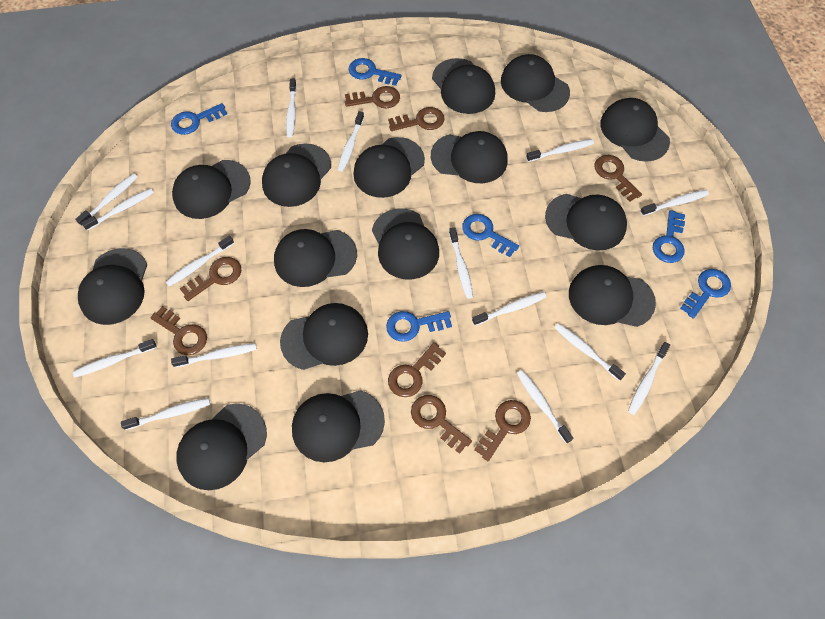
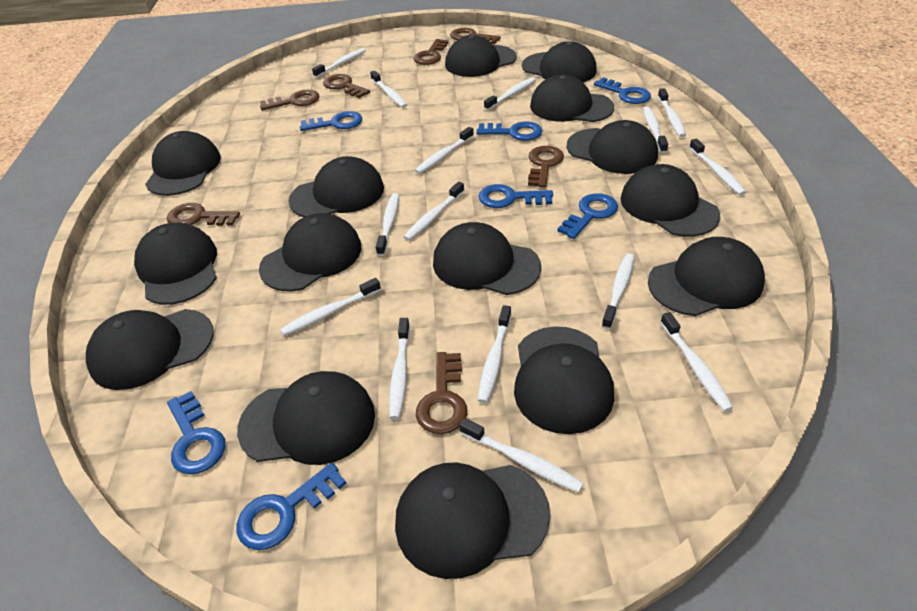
blue key: [171,103,227,135] [348,58,402,86] [386,311,452,342] [462,214,519,257] [653,210,685,263] [680,269,731,319] = 6 -> [167,391,225,475] [237,462,346,550] [300,111,362,131] [476,121,542,141] [478,184,553,208] [557,193,618,239] [594,77,651,104] = 7
brown key: [150,306,207,355] [180,257,242,301] [345,86,400,108] [388,107,445,131] [388,342,446,397] [411,395,472,454] [474,400,531,461] [594,155,642,202] = 8 -> [167,203,240,226] [260,90,319,110] [323,74,370,98] [413,39,448,65] [416,352,467,434] [450,28,501,44] [528,146,564,187] = 7

